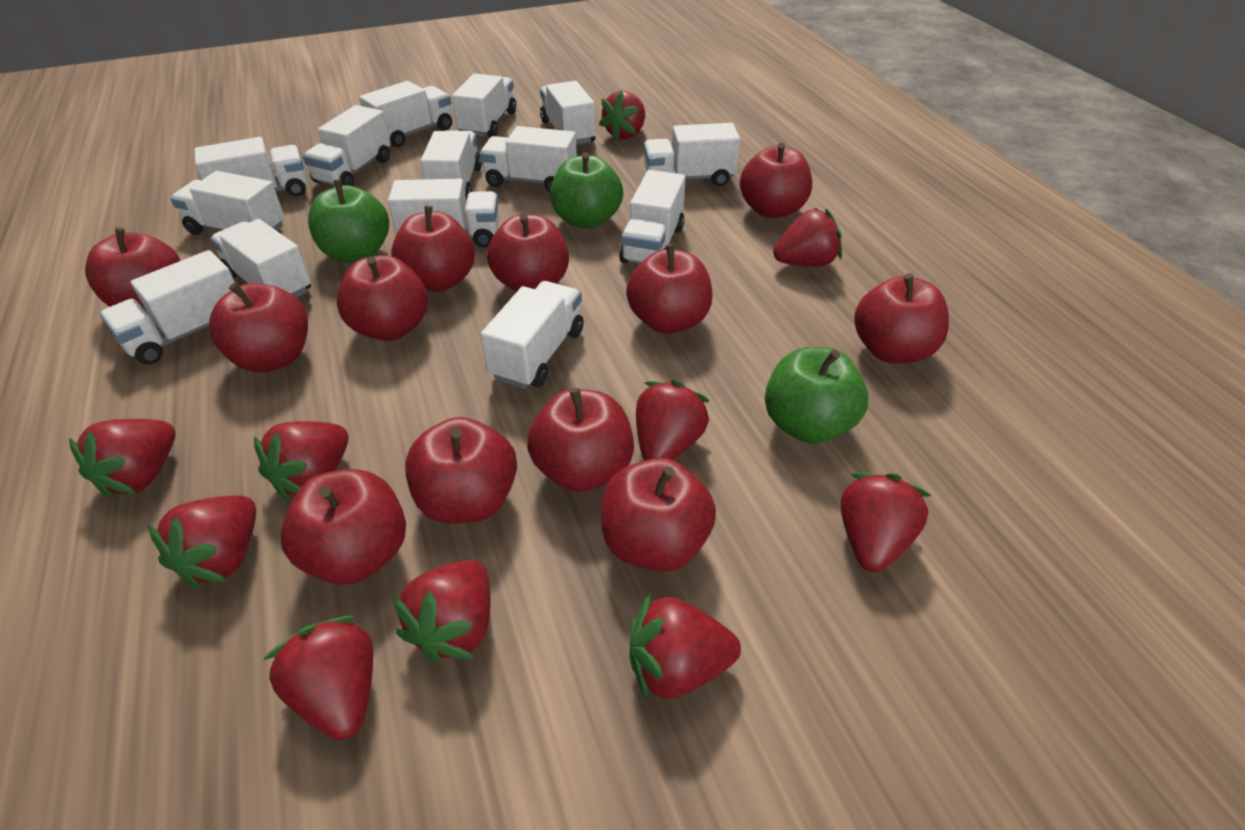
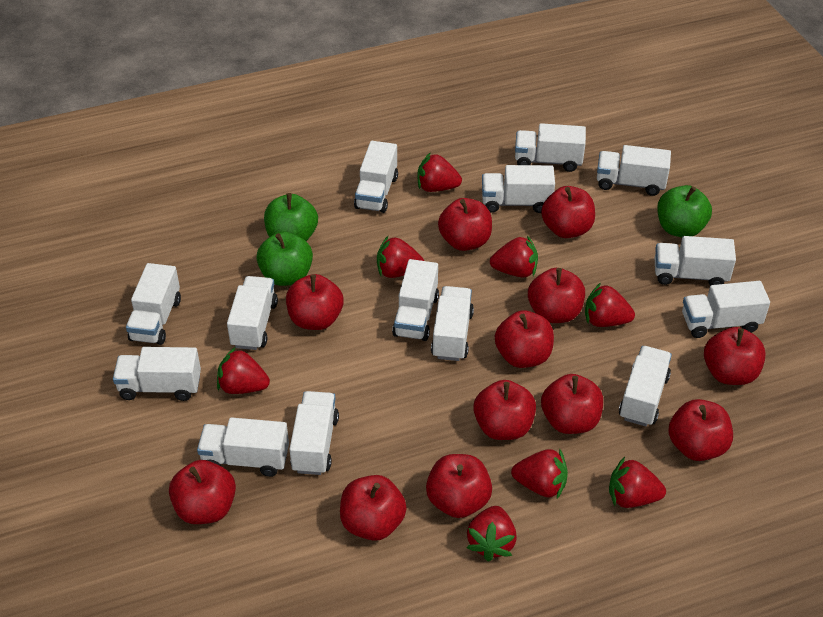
red strawberry: [69,419,175,499] [148,495,256,588] [254,421,348,500] [263,616,373,740] [393,560,491,663] [599,90,645,141] [630,594,741,701] [636,380,710,461] [773,208,842,267] [841,473,932,572] = 10 -> [217,348,270,394] [377,236,424,278] [418,152,462,192] [467,506,517,562] [490,235,538,278] [511,449,568,499] [585,283,635,327] [609,457,666,508] = 8

